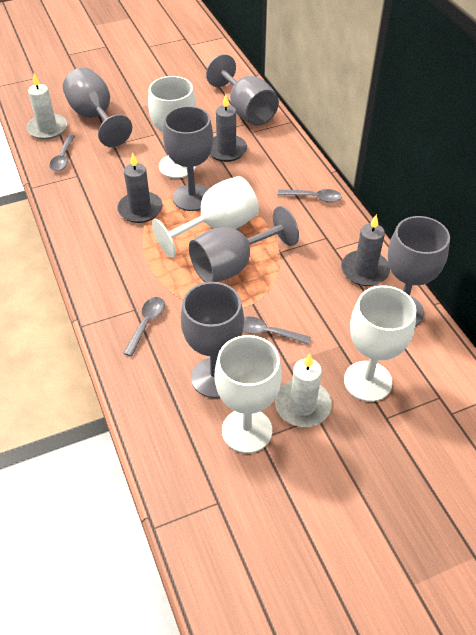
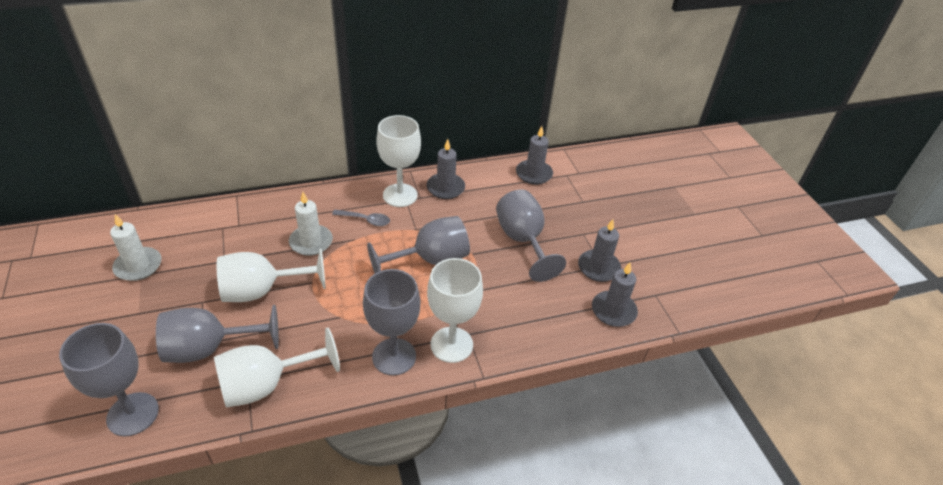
grey candle: [117,152,163,223] [210,94,247,162] [341,214,390,286] = 3 -> [427,139,465,199] [516,126,553,185] [578,219,621,282] [592,263,638,327] = 4
grey goblet: [63,67,132,147] [163,106,213,211] [181,282,244,398] [189,206,299,282] [206,54,279,126] [388,216,450,326] = 6 -> [59,323,159,437] [156,305,279,363] [363,269,421,375] [367,216,470,273] [496,190,566,282] = 5
grey spoon: [50,135,75,171] [123,297,165,357] [243,316,311,345] [278,189,342,203] = 4 -> [332,210,390,226] = 1

